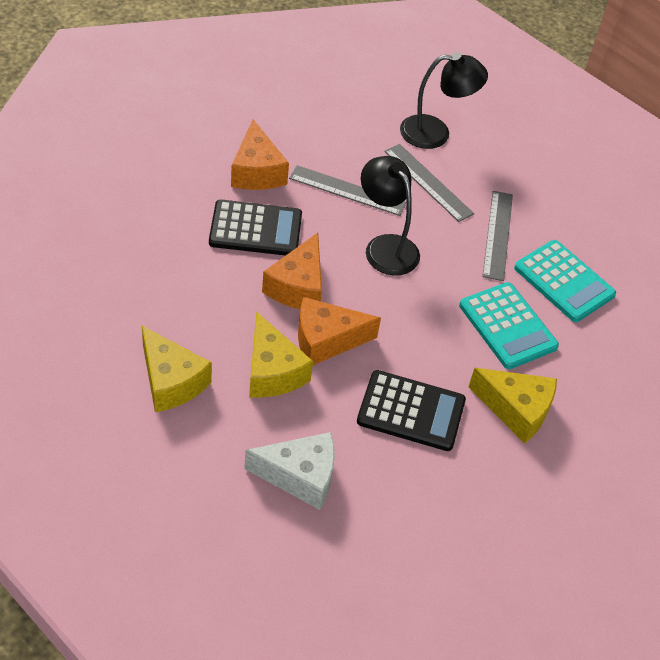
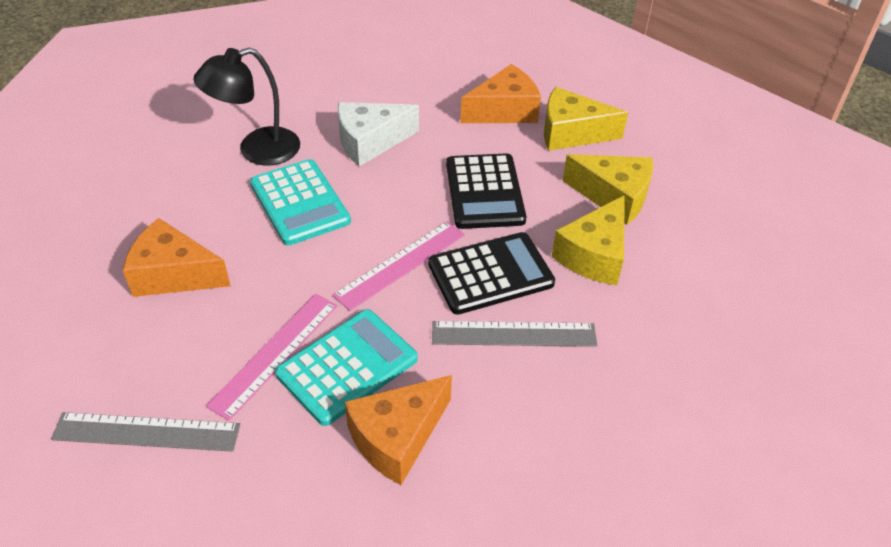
black lamp: [361,156,420,276] [400,52,488,149] = 2 -> [193,48,300,166] = 1
grey ruler: [289,165,407,216] [384,144,474,222] [482,191,513,281] = 3 -> [51,412,240,452] [432,321,597,347] = 2
pink ruler: none = 0 -> [206,294,337,421] [333,221,465,311] = 2

